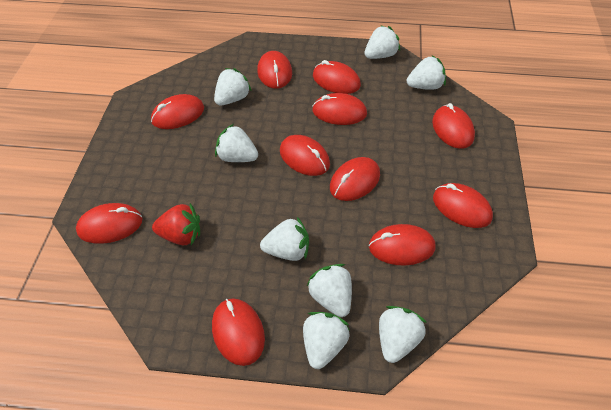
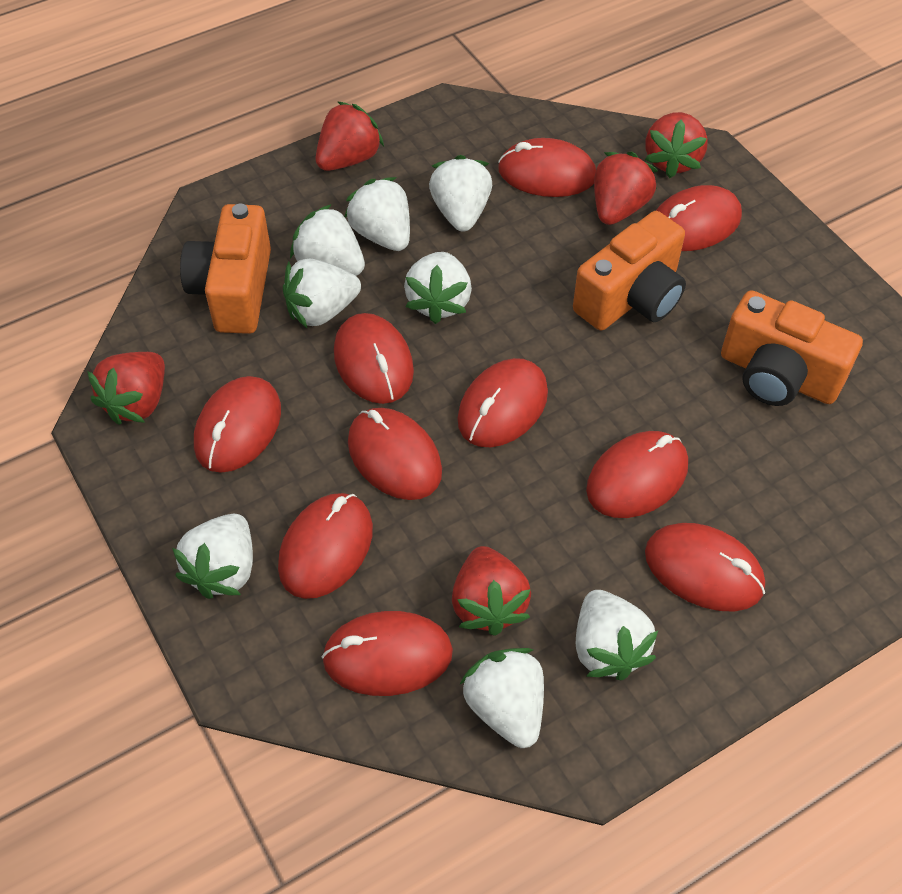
orange camera: none = 0 -> [180,204,271,334] [573,211,686,330] [721,290,863,406] = 3
red mouse: [76,203,142,244] [151,94,204,129] [212,298,265,366] [257,51,292,89] [280,135,330,176] [312,93,367,125] [313,60,361,94] [330,157,380,201] [369,224,435,266] [432,103,475,149] [433,183,493,228] = 11 -> [194,376,281,473] [278,493,373,599] [322,611,453,696] [334,313,414,404] [348,408,442,500] [457,358,548,447] [498,138,596,197] [586,431,688,518] [645,523,765,612] [656,185,742,251] = 10
red strawberry: [152,203,200,245] = 1 -> [87,352,165,425] [316,101,384,171] [452,546,531,636] [594,152,658,225] [645,112,708,178] = 5

